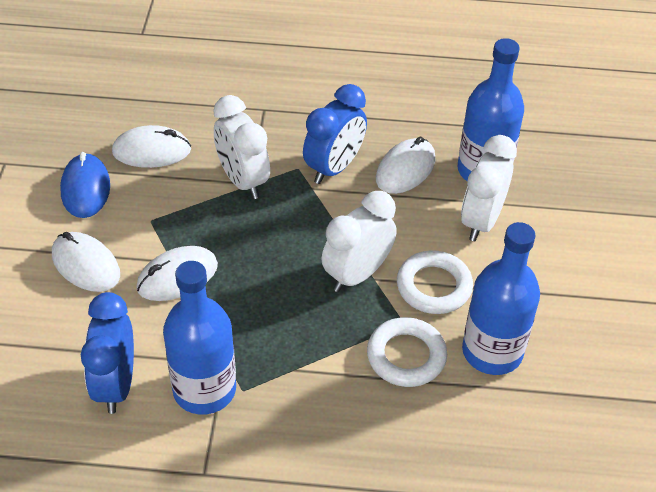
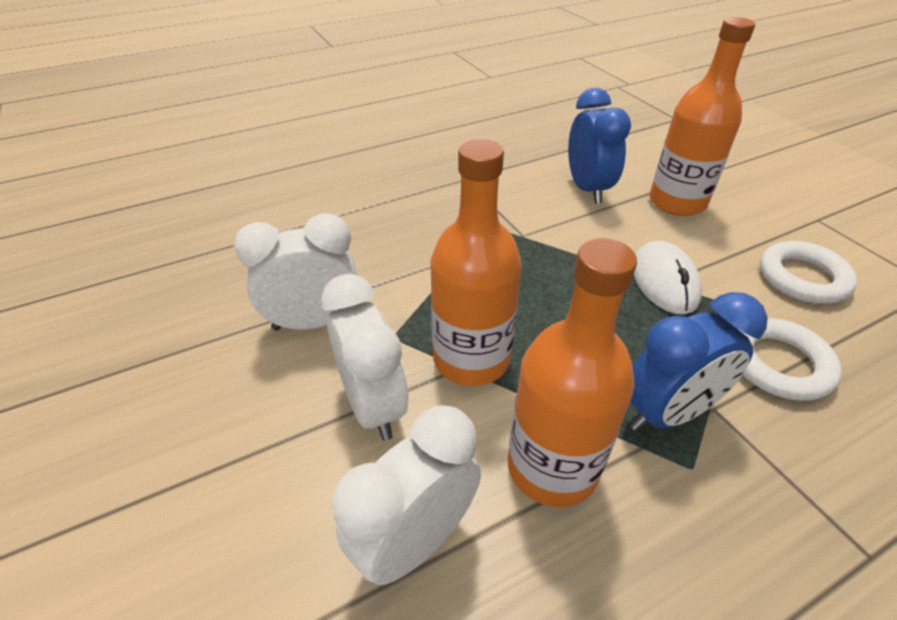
blue bottle: [163,261,236,415] [458,38,524,181] [462,222,540,375] = 3 -> none = 0
blue mouse: [60,152,110,218] = 1 -> none = 0
orange bottle: none = 0 -> [431,139,522,386] [507,238,637,507] [649,17,755,216] = 3
white mouse: [52,232,120,292] [112,125,191,168] [136,246,218,301] [376,137,436,194] = 4 -> [634,241,702,315] = 1

